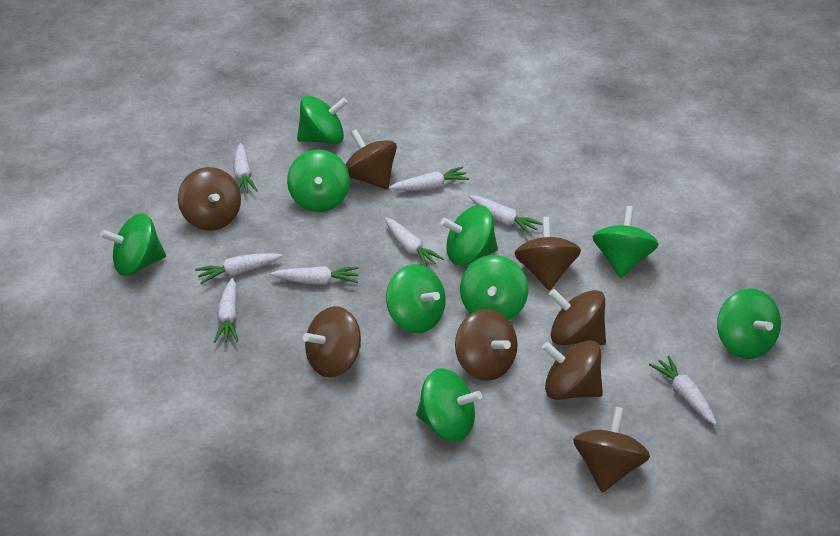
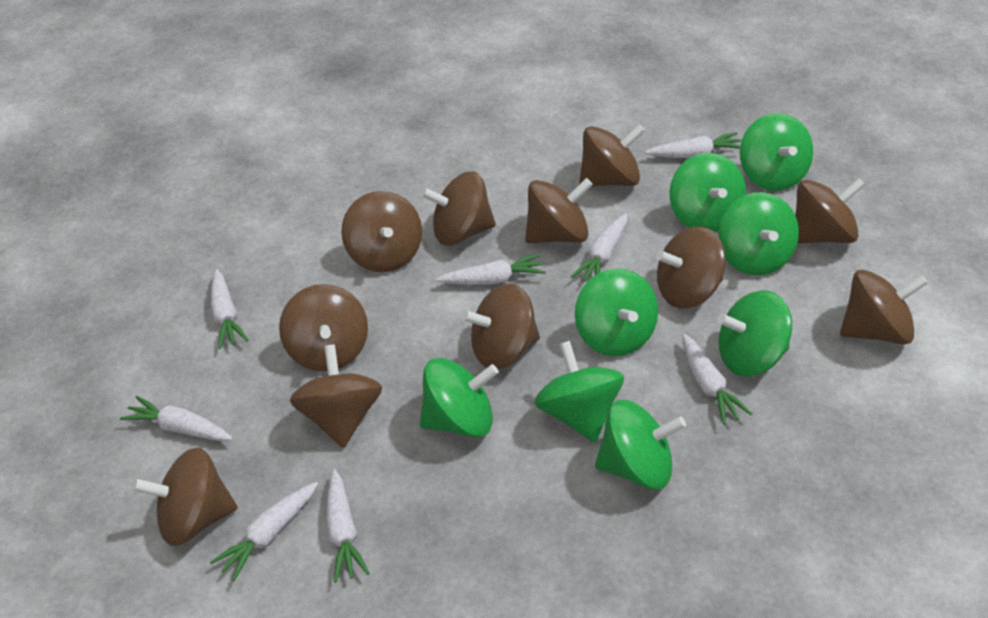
brown spinning top: [178,167,241,231] [303,306,361,377] [345,129,397,190] [455,309,518,381] [514,217,581,291] [542,340,603,400] [549,289,606,345] [573,406,650,492] = 8 -> [132,447,237,546] [279,284,368,372] [290,344,382,448] [341,191,422,272] [421,171,496,246] [462,284,540,369] [525,178,593,243] [579,124,645,186] [656,226,726,309] [795,178,866,244] [840,270,928,345] = 11
green spinning top: [100,213,166,276] [287,149,350,212] [297,96,348,144] [386,264,446,333] [416,368,482,442] [441,205,498,266] [460,255,528,320] [592,206,659,278] [717,288,781,359] = 9 -> [420,358,499,438] [534,341,624,442] [575,269,658,356] [595,400,686,490] [669,153,746,232] [717,290,792,377] [718,192,799,275] [740,113,813,191] = 8

